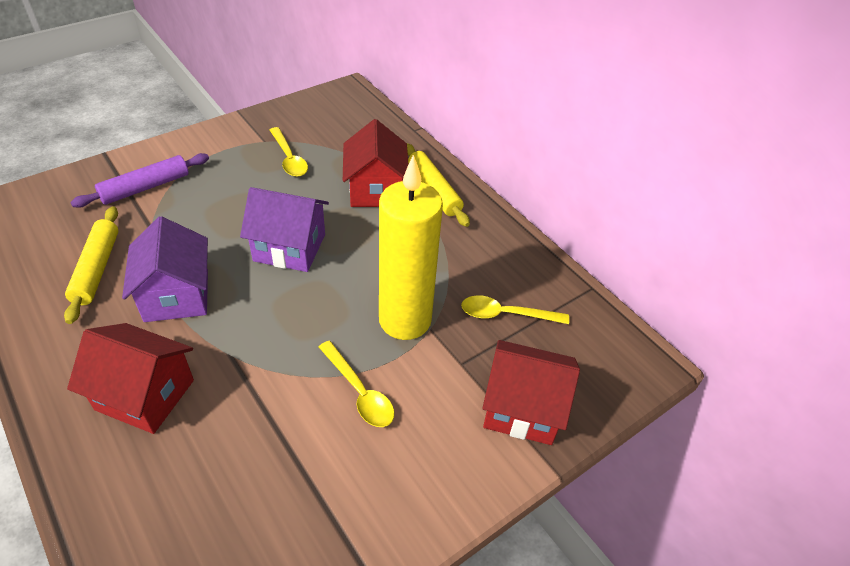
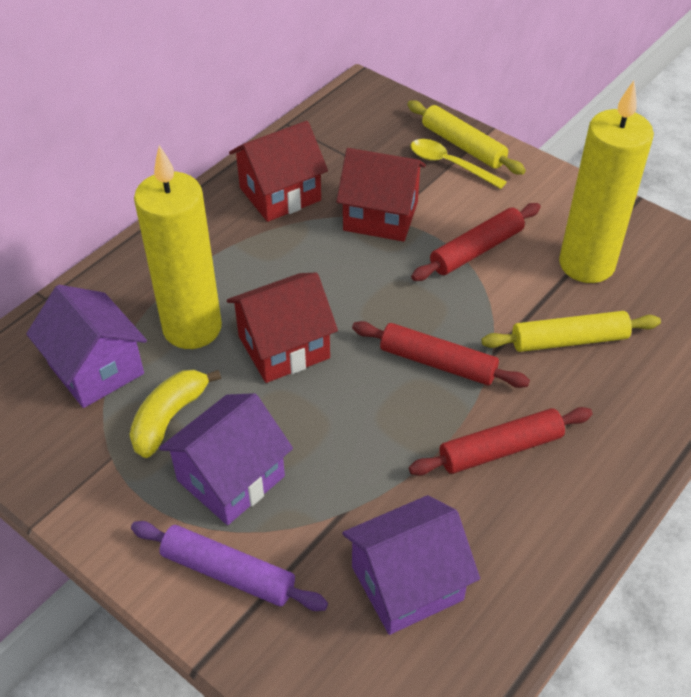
purple house: [122,216,208,322] [240,187,329,272] = 2 -> [26,285,147,408] [159,393,293,525] [342,495,480,635] = 3
red rolling pin: none = 0 -> [352,321,530,388] [409,407,592,476] [411,203,541,281] = 3
yellow banana: none = 0 -> [129,370,221,458] = 1
yellow candle: [379,155,443,340] = 1 -> [134,145,222,349] [559,81,654,283] = 2
yellow spoon: [270,127,308,177] [319,341,394,427] [461,295,569,324] = 3 -> [410,139,507,189] = 1

